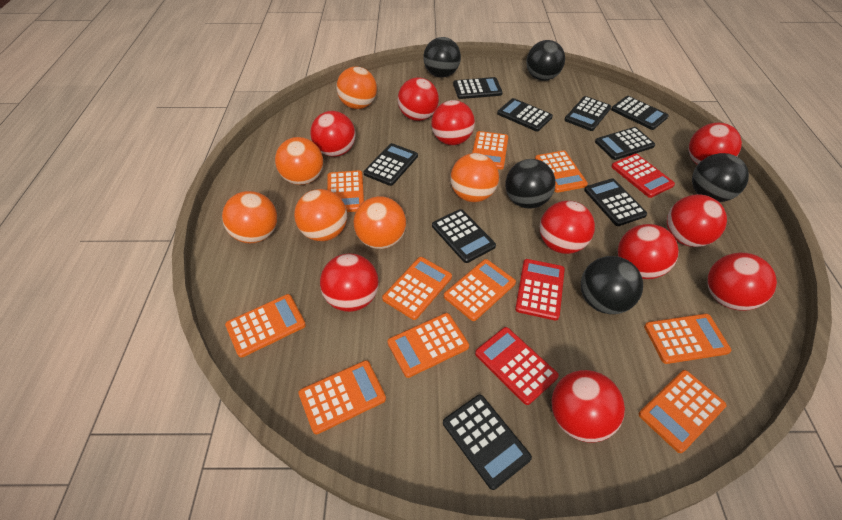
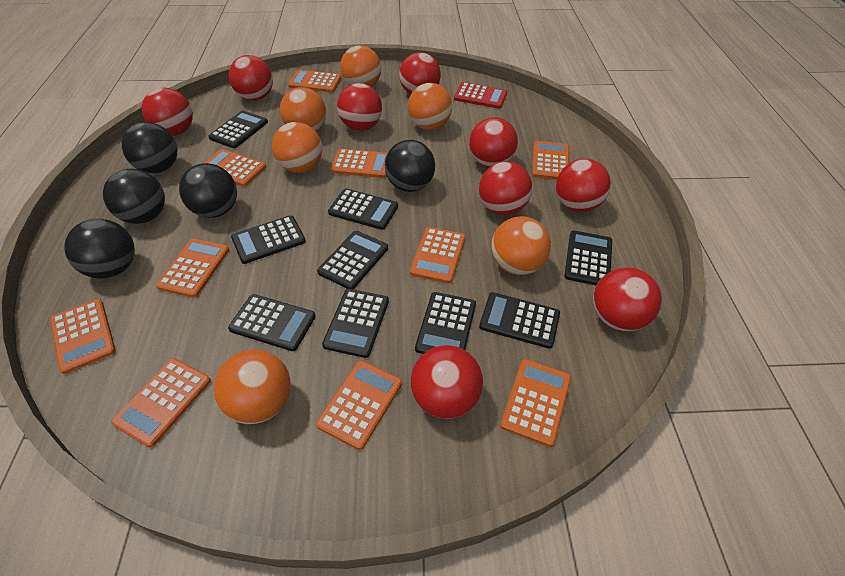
red ball: [310,111,356,157] [320,253,379,312] [398,77,439,121] [431,100,475,145] [540,201,595,254] [552,370,625,443] [618,224,679,279] [667,195,727,247] [689,123,742,165] [707,253,777,311] = 10 -> [142,88,193,136] [229,55,273,101] [337,83,382,131] [399,52,441,95] [411,345,483,419] [469,117,518,167] [479,162,532,215] [556,159,611,212] [593,267,662,331] = 9
red calculator: [475,327,559,405] [515,259,565,321] [611,154,675,198] = 3 -> [454,82,507,109] = 1

